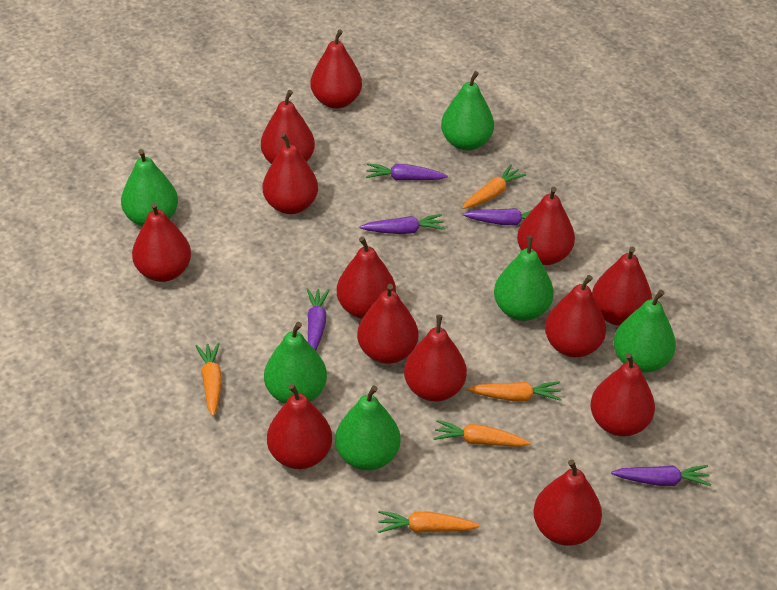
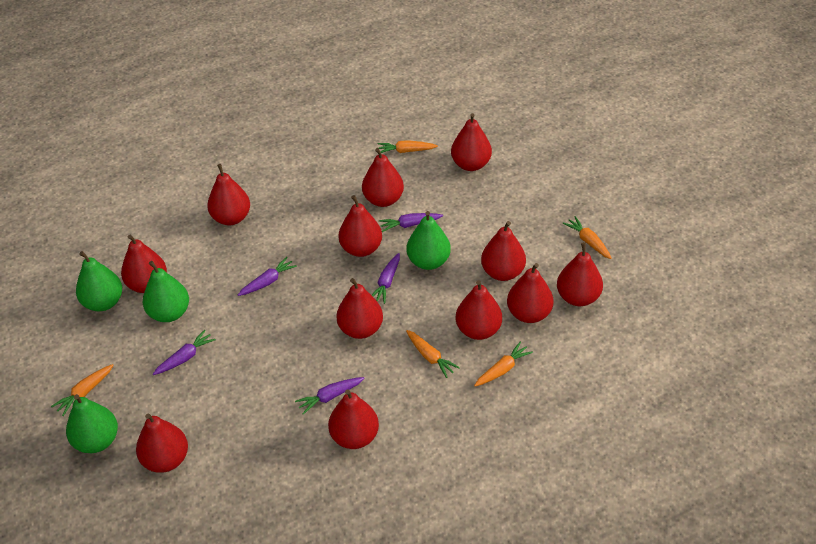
green pear: [121,149,178,226] [264,322,327,404] [335,385,401,470] [441,71,494,151] [494,236,554,321] [614,290,676,373] = 6 -> [66,394,118,453] [76,251,122,311] [143,261,189,322] [407,211,451,270] = 4
red pear: [132,202,191,282] [261,90,315,164] [263,133,318,214] [267,384,332,469] [311,29,362,108] [337,237,396,319] [357,284,418,364] [404,315,467,401] [517,187,575,265] [533,459,602,546] [545,275,606,357] [590,353,655,436] [592,247,652,326] = 13 -> [121,235,167,293] [136,413,188,473] [207,164,250,225] [328,390,379,449] [336,278,383,339] [338,195,382,257] [362,148,404,207] [451,113,492,171] [456,280,502,340] [481,221,526,281] [507,263,553,323] [557,242,603,306] = 12

